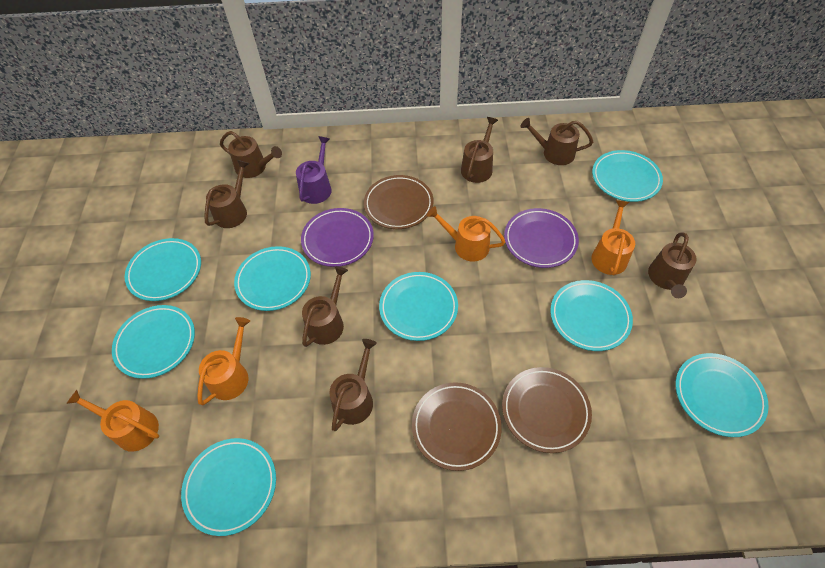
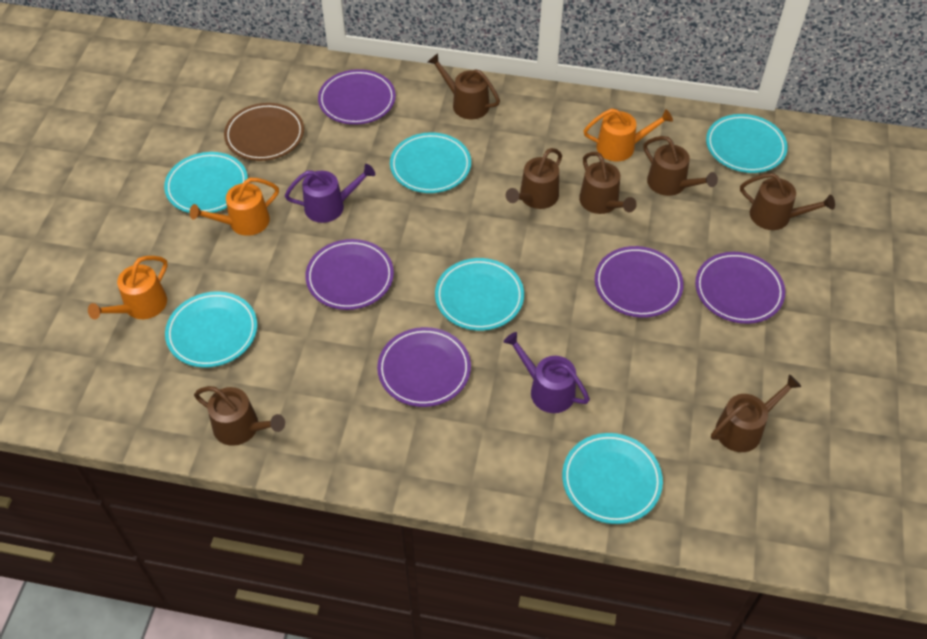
brown plate: [364,175,434,229] [412,382,502,471] [502,367,592,453] = 3 -> [224,103,304,161] = 1
orange watering can: [66,390,159,452] [197,317,250,405] [427,206,506,262] [591,200,635,275] = 4 -> [88,256,168,319] [190,178,279,236] [583,108,673,161] = 3
purple plate: [301,208,374,267] [504,208,579,268] = 2 -> [305,239,394,310] [318,69,396,125] [377,327,471,407] [595,246,684,318] [695,252,785,324] = 5
purple watering can: [296,136,332,204] = 1 -> [285,164,375,223] [503,332,590,413] = 2
turquoise plate: [112,305,195,379] [125,238,201,301] [181,438,276,536] [234,246,311,311] [379,272,458,341] [550,280,633,351] [592,150,663,202] [675,353,769,437] = 8 -> [164,152,248,213] [165,291,257,368] [390,132,471,193] [435,258,524,331] [562,433,663,524] [706,114,788,173] = 6

